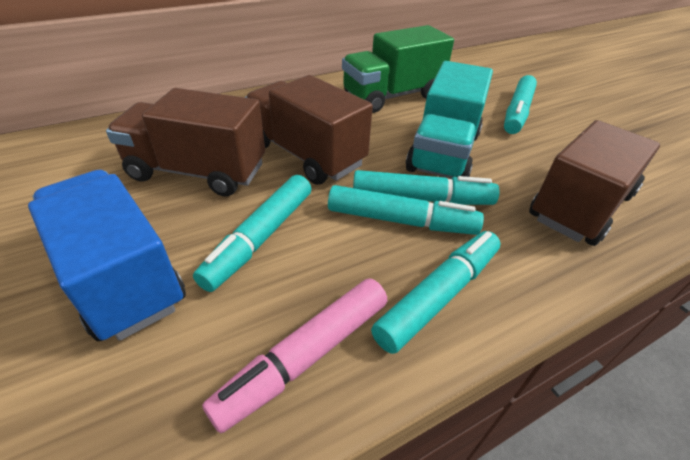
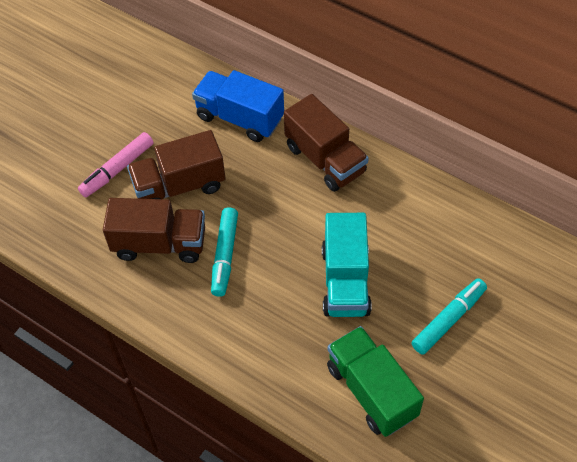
turquoise marker: [193,175,311,292] [328,185,484,235] [353,170,500,205] [371,231,501,354] [504,75,537,134] = 5 -> [211,207,238,297] [411,278,487,354] = 2

